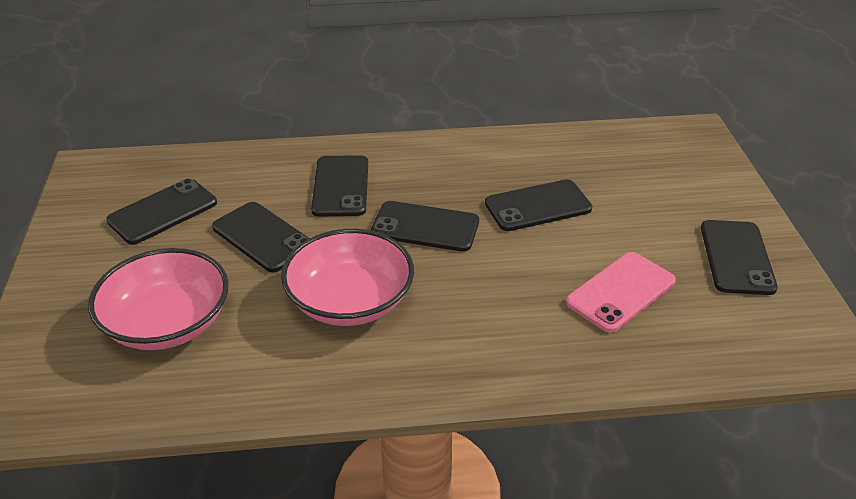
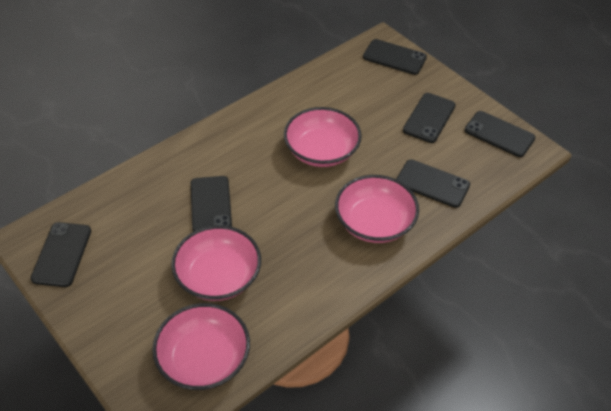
pink bowl: [88,248,229,350] [281,229,414,326] = 2 -> [152,303,250,390] [171,225,261,301] [284,107,362,167] [335,175,419,243] = 4
pink phone: [566,252,676,333] = 1 -> none = 0

